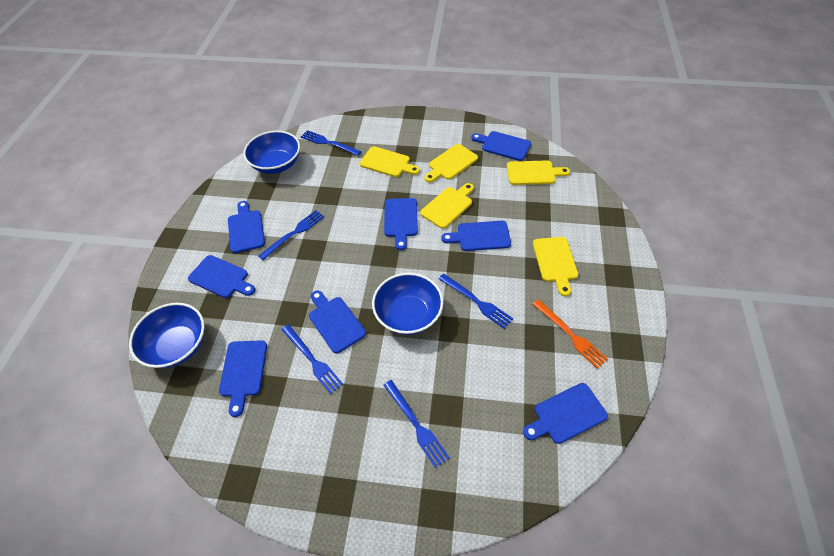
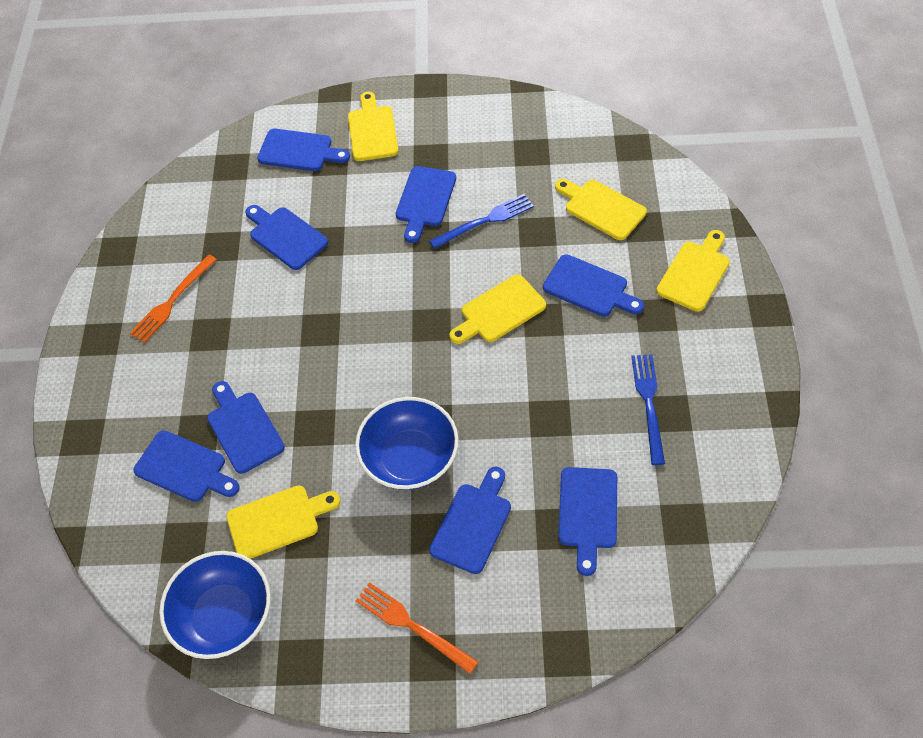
blue bowl: [129,303,205,368] [243,131,300,174] [372,273,443,335] = 3 -> [159,551,271,659] [355,397,459,490] = 2
blue fork: [258,210,324,260] [281,324,343,395] [301,130,361,156] [384,380,450,468] [439,274,513,329] = 5 -> [429,194,534,249] [631,354,665,465] = 2
orange fork: [533,299,608,369] = 1 -> [130,255,217,343] [355,582,478,674] = 2

